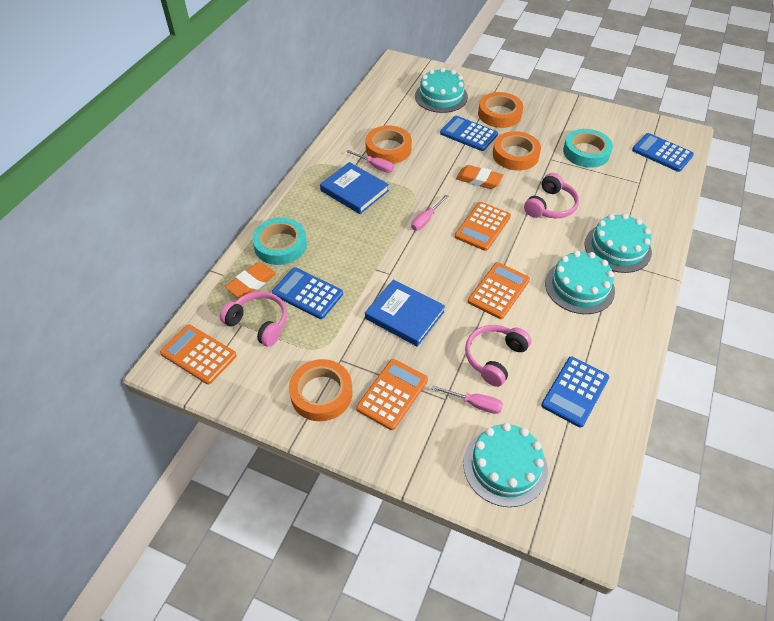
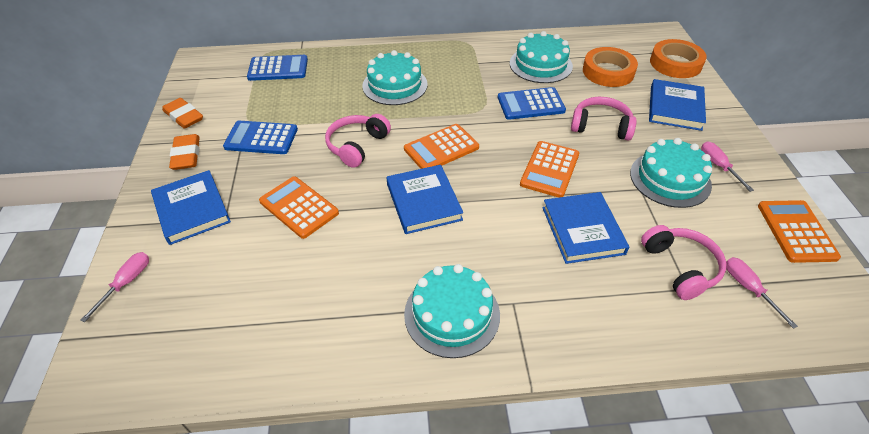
blue book: [320,162,389,214] [365,279,445,347] = 2 -> [151,170,231,245] [387,165,463,234] [542,192,629,264] [649,79,706,131] = 4
blue calculator: [272,267,343,319] [440,116,498,151] [541,356,609,428] [632,133,694,172] = 4 -> [223,121,298,154] [247,55,308,81] [498,87,566,120] = 3
orange tape: [289,359,353,421] [365,125,412,164] [478,92,523,128] [493,131,541,171] = 4 -> [583,47,638,87] [650,39,707,78] = 2
turquoise tape: [252,218,307,265] [563,129,613,168] = 2 -> none = 0

